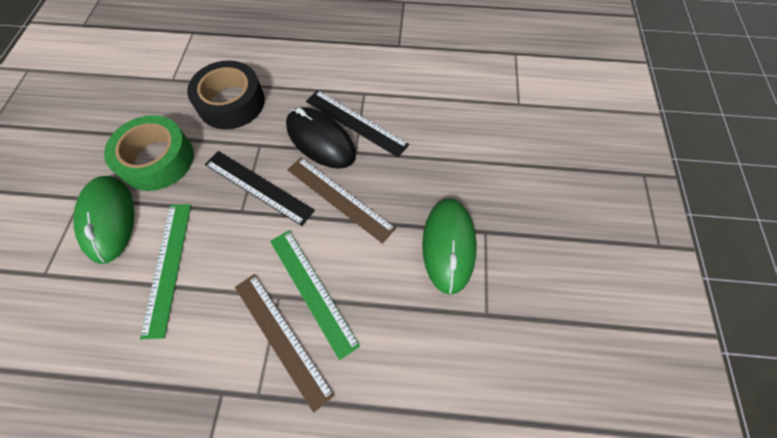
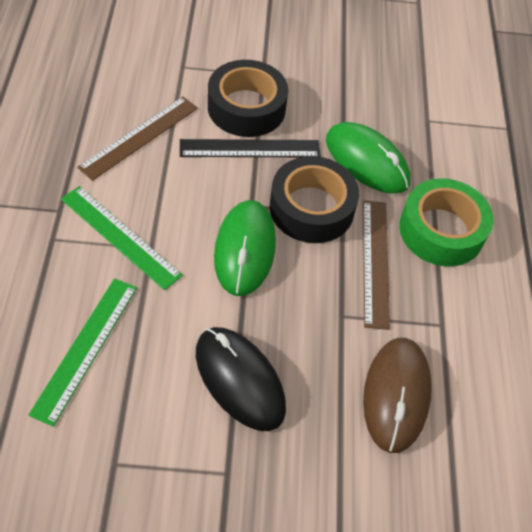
black ruler: [205,151,315,226] [306,90,409,157] = 2 -> [180,139,321,157] = 1
black tape: [187,60,265,129] = 1 -> [208,60,288,137] [269,156,359,243] = 2
brown mouse: none = 0 -> [363,338,432,453] = 1

